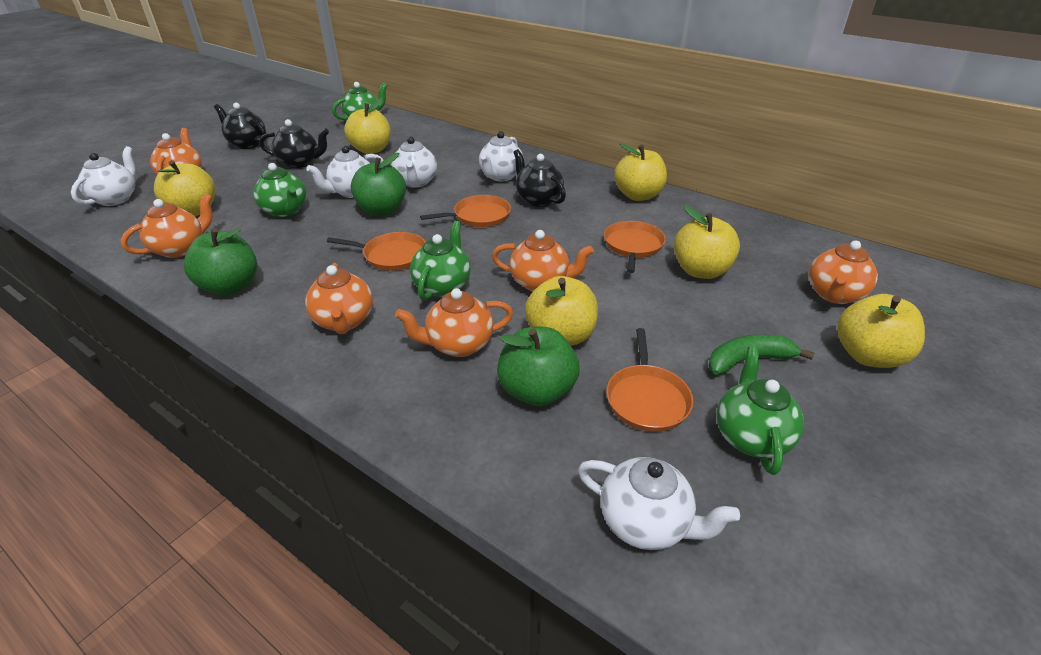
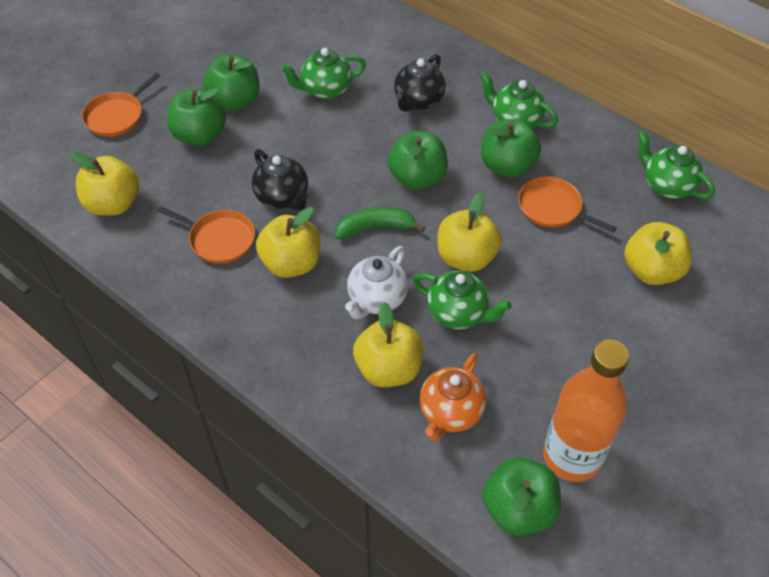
black teapot: [214,103,266,149] [259,119,329,168] [513,149,566,207] = 3 -> [252,149,308,211] [394,54,446,112] = 2
green apple: [184,228,257,295] [351,153,406,216] [497,327,580,406] = 3 -> [167,88,226,146] [203,55,260,111] [387,131,448,190] [481,119,541,177] [483,457,561,536] = 5
orange bottle: none = 0 -> [543,339,629,482] = 1
orange pan: [327,232,426,271] [420,195,511,227] [604,221,666,273] [606,328,693,432] = 4 -> [82,73,161,137] [158,206,255,264] [518,177,617,233] = 3
orange teapot: [121,193,213,258] [150,128,202,175] [305,263,373,334] [395,288,513,357] [492,230,594,292] [809,240,878,304] = 6 -> [419,353,486,441] = 1
white teapot: [71,146,136,206] [306,146,384,198] [391,137,437,188] [479,131,524,181] [578,457,740,550] = 5 -> [345,246,408,319] = 1
yellow apple: [154,160,215,216] [344,98,390,154] [525,276,598,346] [614,143,667,201] [674,206,740,279] [837,294,925,368] = 6 -> [71,152,139,216] [256,207,321,278] [353,302,423,387] [438,193,502,272] [624,222,692,285] = 5

